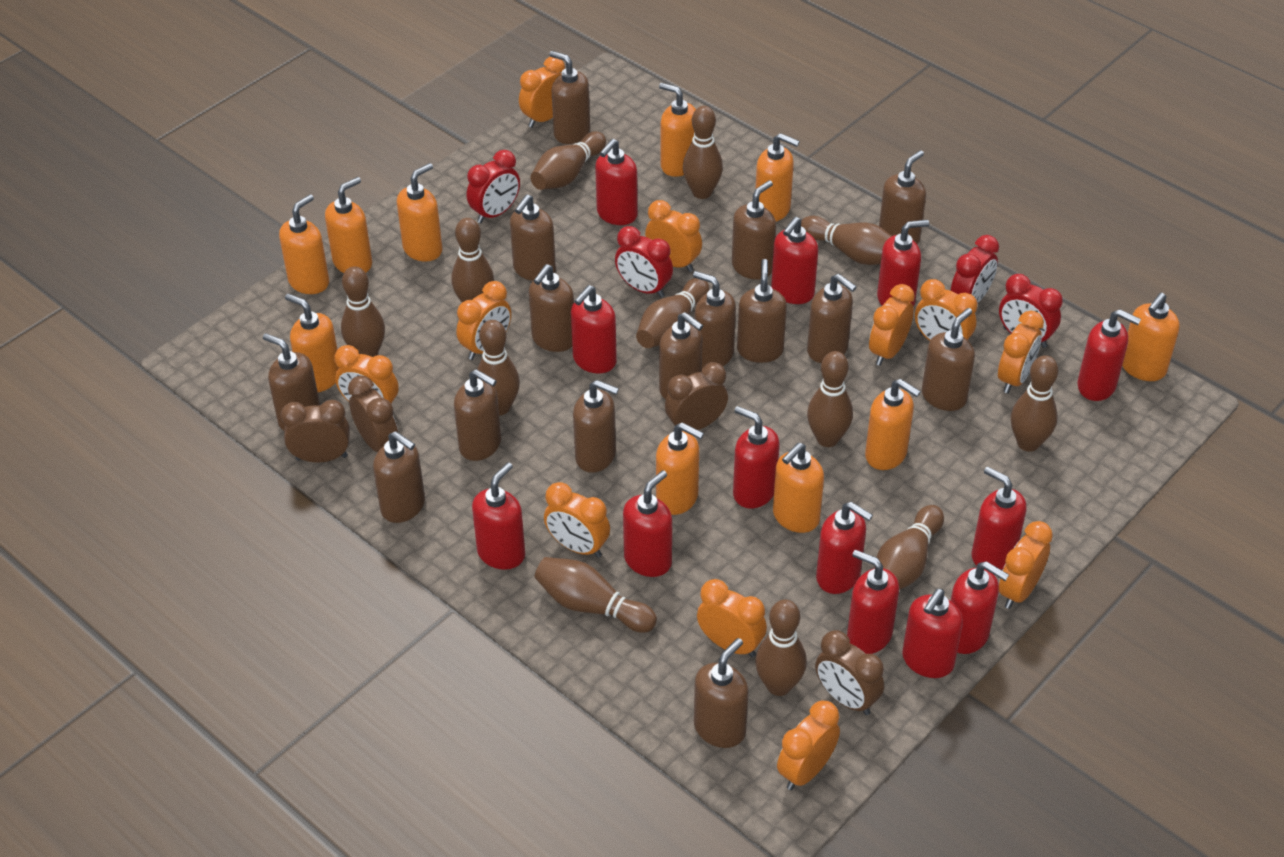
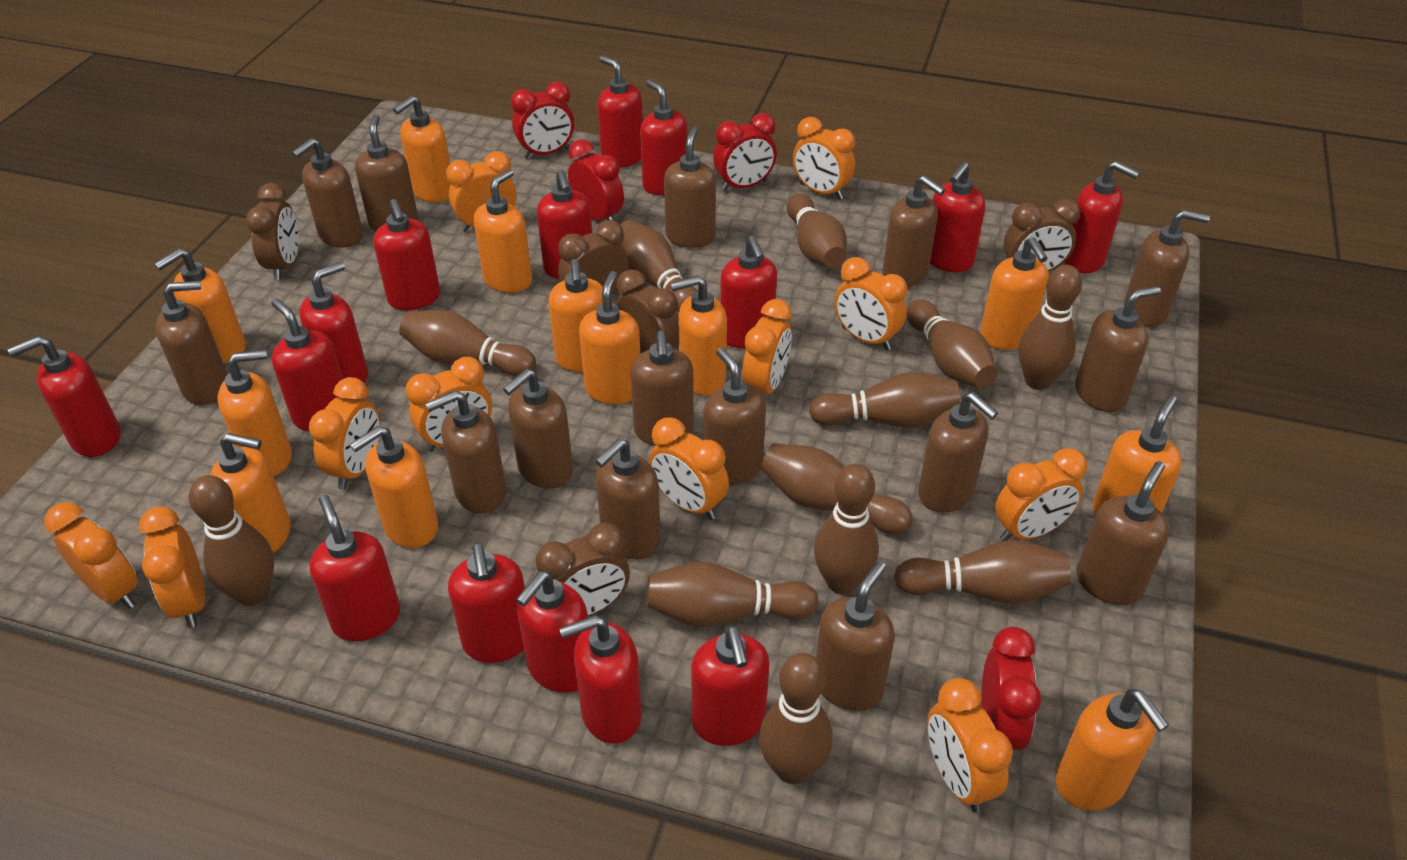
brown clock: [281,400,350,462] [348,376,398,452] [665,362,728,432] [815,630,884,715] = 4 -> [246,183,299,280] [536,523,630,616] [558,220,629,295] [616,269,679,353] [1003,199,1080,272] = 5
orange soap dispenser: [279,194,329,294] [285,294,339,392] [325,177,372,273] [397,163,443,262] [656,422,704,515] [659,83,696,177] [755,133,800,222] [773,443,824,533] [865,379,921,470] [1122,293,1180,381] = 10 -> [154,248,246,364] [210,433,291,553] [218,349,292,476] [349,426,438,548] [393,96,451,203] [474,169,532,293] [548,259,603,372] [579,271,641,405] [670,275,727,396] [980,237,1049,350] [1056,689,1169,810] [1093,395,1182,515] = 12
red soap dispenser: [472,462,525,570] [571,285,617,374] [595,139,638,225] [623,470,672,577] [733,406,780,508] [771,217,818,304] [816,502,873,594] [847,550,899,654] [877,220,929,307] [902,589,963,678] [951,561,1009,654] [972,467,1026,570] [1077,309,1141,401] = 13 -> [8,336,120,457] [271,299,343,431] [299,262,368,383] [309,495,400,641] [373,199,440,310] [448,543,525,663] [516,571,588,693] [537,170,592,279] [559,615,642,744] [598,56,643,168] [640,80,687,195] [691,626,769,746] [720,236,777,348] [930,162,985,272] [1064,161,1140,273] = 15

